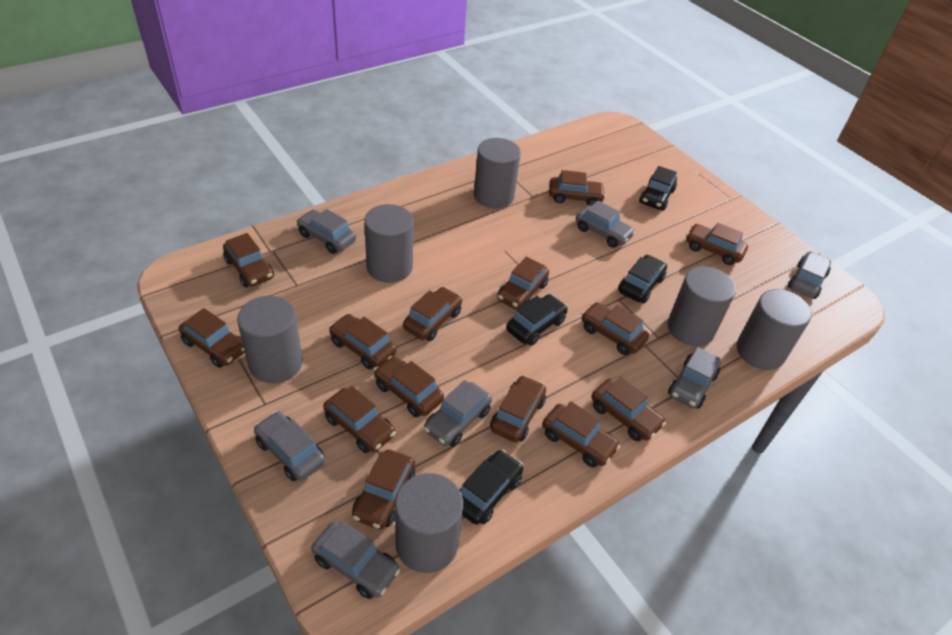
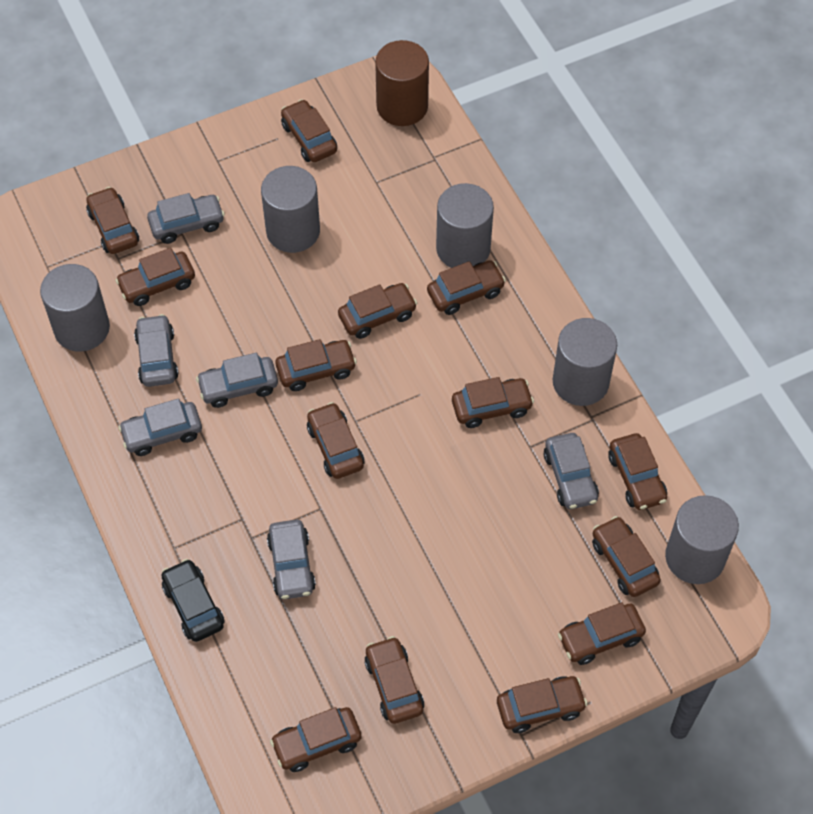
black car: [459,450,524,525] [506,294,568,346] [618,255,667,303] [639,166,677,211] = 4 -> [161,559,224,642] = 1
brown cylinder: none = 0 -> [375,40,429,126] = 1
grey car: [254,411,325,481] [296,209,356,254] [311,521,401,599] [424,380,492,447] [576,201,636,248] [668,347,721,409] [788,251,831,299] = 7 -> [118,398,202,456] [134,314,179,387] [147,193,225,244] [196,353,278,408] [267,519,316,599] [544,433,599,509] = 6
grey cylinder: [237,296,303,383] [364,204,414,283] [395,473,463,573] [474,138,521,209] [667,266,736,346] [737,289,812,370] = 6 -> [40,264,110,352] [261,166,320,253] [436,183,494,268] [553,318,617,406] [665,495,739,584] = 5

